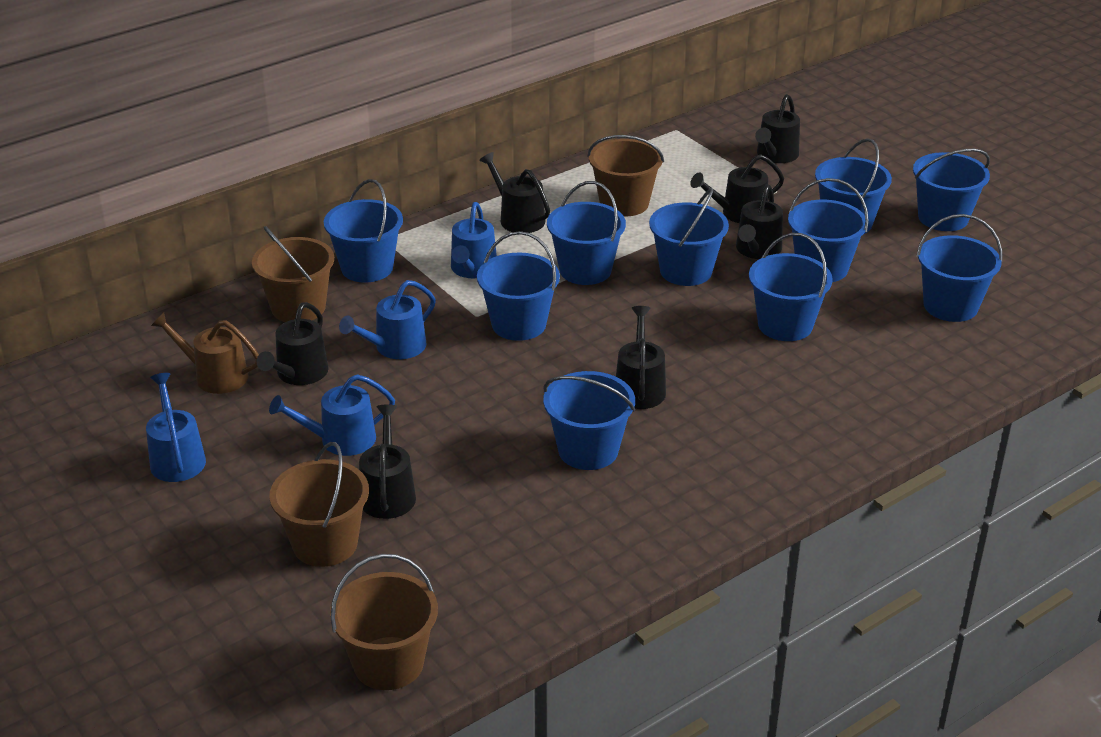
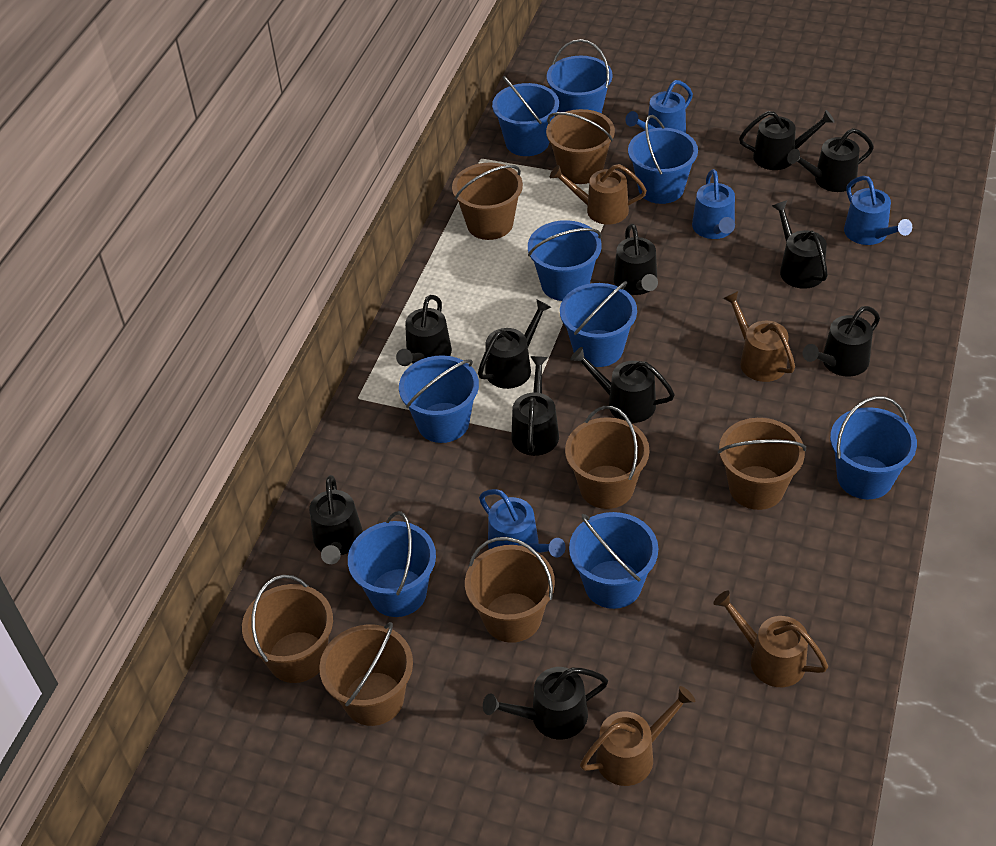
black watering can: [256,302,329,385] [359,404,416,519] [479,152,550,233] [616,306,666,409] [690,154,784,223] [736,184,783,259] [755,94,800,163] = 7 -> [309,475,363,564] [396,295,452,366] [478,299,551,389] [483,667,608,739] [511,356,559,456] [570,347,675,423] [614,224,658,295] [739,110,834,170] [772,201,828,289] [787,128,874,192] [803,306,880,377] = 11
blue bucket: [324,179,403,283] [477,231,560,341] [543,371,635,470] [547,181,626,285] [649,188,729,286] [749,233,833,341] [788,178,869,282] [815,138,892,234] [913,149,990,231] [916,214,1003,322] = 10 -> [348,511,436,617] [399,355,479,443] [492,76,559,156] [528,220,602,301] [547,39,613,113] [560,281,637,367] [569,512,658,609] [628,115,698,204] [830,396,917,499] = 9
brown bucket: [252,226,334,322] [269,442,369,567] [330,554,438,690] [587,135,664,217] = 4 -> [242,575,333,683] [319,622,413,726] [452,163,523,240] [465,537,555,643] [546,109,615,184] [565,406,649,509] [718,418,806,510] = 7
brown watering can: [151,312,259,394] = 1 -> [550,164,647,225] [580,686,695,786] [713,591,828,687] [723,291,795,382] = 4

